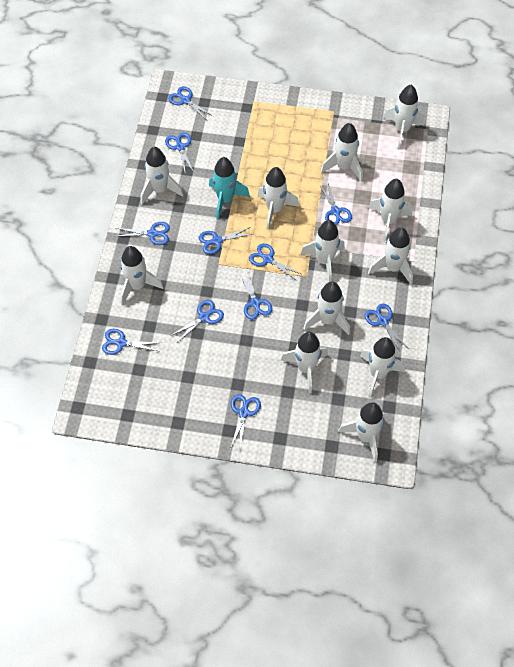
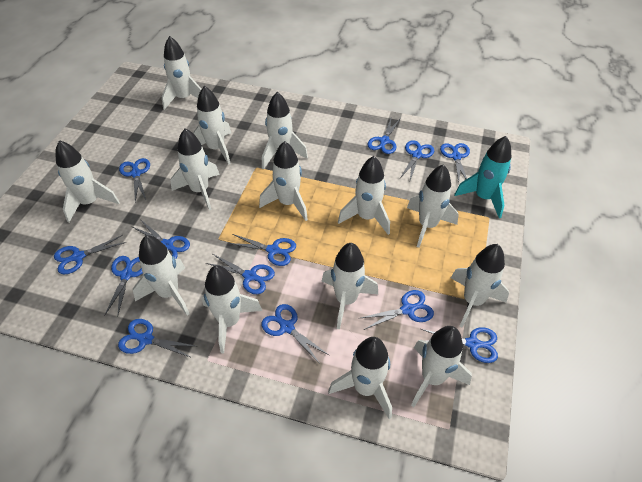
blue scissors: [102,329,160,355] [115,222,170,245] [165,132,194,172] [168,86,213,120] [170,300,224,341] [199,227,252,254] [230,394,261,451] [239,271,272,320] [249,243,301,281] [319,183,352,226] [364,304,409,353] = 11 -> [54,235,126,274] [104,256,143,317] [118,319,195,358] [119,158,150,202] [131,219,190,259] [206,254,275,294] [228,234,296,266] [261,304,330,364] [361,290,434,330] [368,118,401,154] [400,140,434,180] [421,327,498,363] [440,143,470,183] = 13
white rocket: [120,246,163,305] [141,147,184,204] [257,167,299,230] [281,332,328,393] [300,220,345,282] [303,281,350,335] [321,123,363,182] [338,402,385,462] [360,337,405,398] [368,227,413,285] [369,179,412,242] [383,85,425,149] = 12 -> [55,140,120,222] [133,235,190,316] [162,36,202,110] [171,129,220,210] [193,86,231,165] [202,265,262,354] [259,141,308,221] [262,92,308,170] [321,243,378,329] [328,337,392,419] [338,156,390,235] [407,164,459,248] [411,326,472,407] [451,244,509,327] = 14

